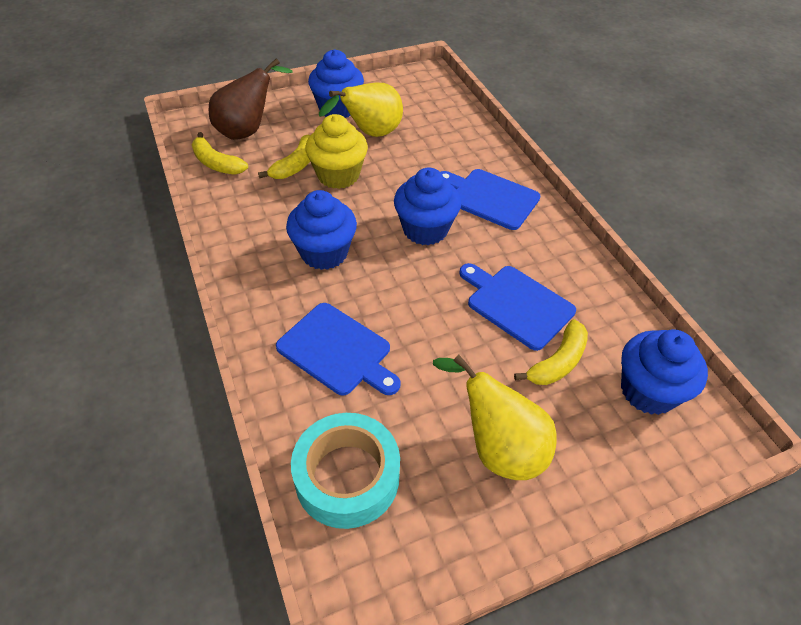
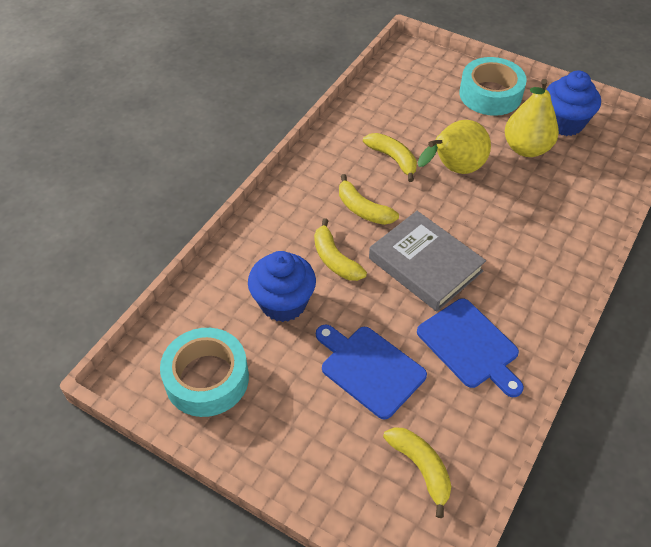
blue cupcake: [286,190,357,270] [308,49,364,117] [394,168,461,245] [621,329,708,415] = 4 -> [248,251,316,322] [546,71,601,136] = 2
blue cutting board: [276,303,401,396] [441,169,540,230] [459,263,576,351] = 3 -> [316,324,427,420] [417,298,524,397] = 2
brown pear: [209,58,293,140] = 1 -> none = 0
grey book: none = 0 -> [369,211,486,312] = 1
turquoise tape: [291,413,400,529] = 1 -> [160,328,249,417] [459,57,527,116] = 2
yellow banana: [192,132,248,175] [258,134,310,179] [514,319,588,385] = 3 -> [314,218,367,281] [339,174,399,225] [363,133,417,182] [383,427,451,518] = 4
yellow cupcake: [305,114,368,189] = 1 -> none = 0

